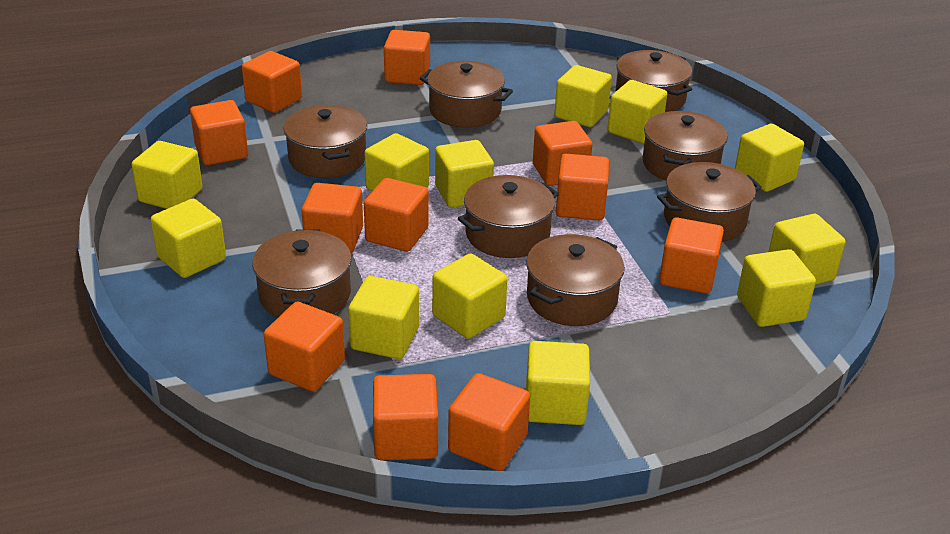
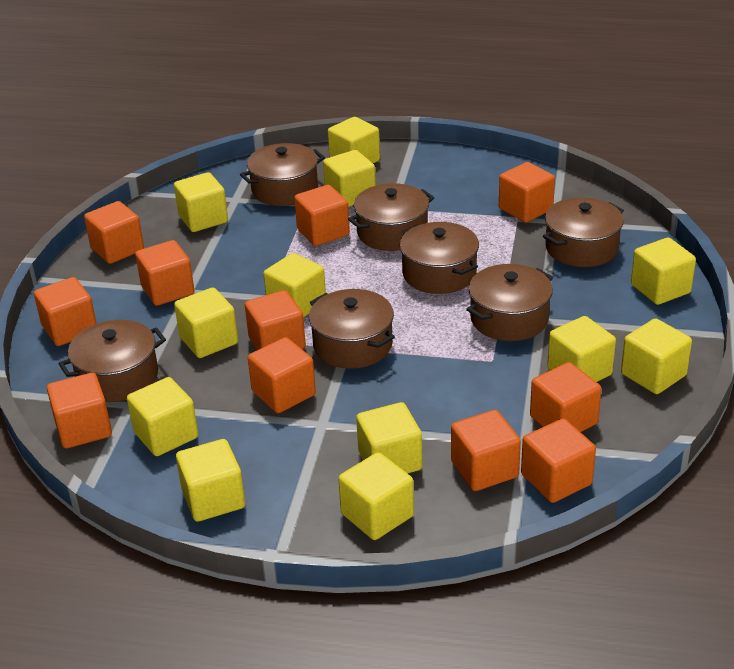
brown pot: [252,229,352,318] [283,105,367,178] [420,61,513,128] [458,175,559,258] [526,234,625,326] [615,50,692,112] [642,111,728,181] [657,162,762,242] = 8 -> [59,320,166,402] [240,143,325,206] [309,289,395,369] [348,183,434,251] [400,222,479,294] [466,264,553,341] [543,197,624,267] = 7

